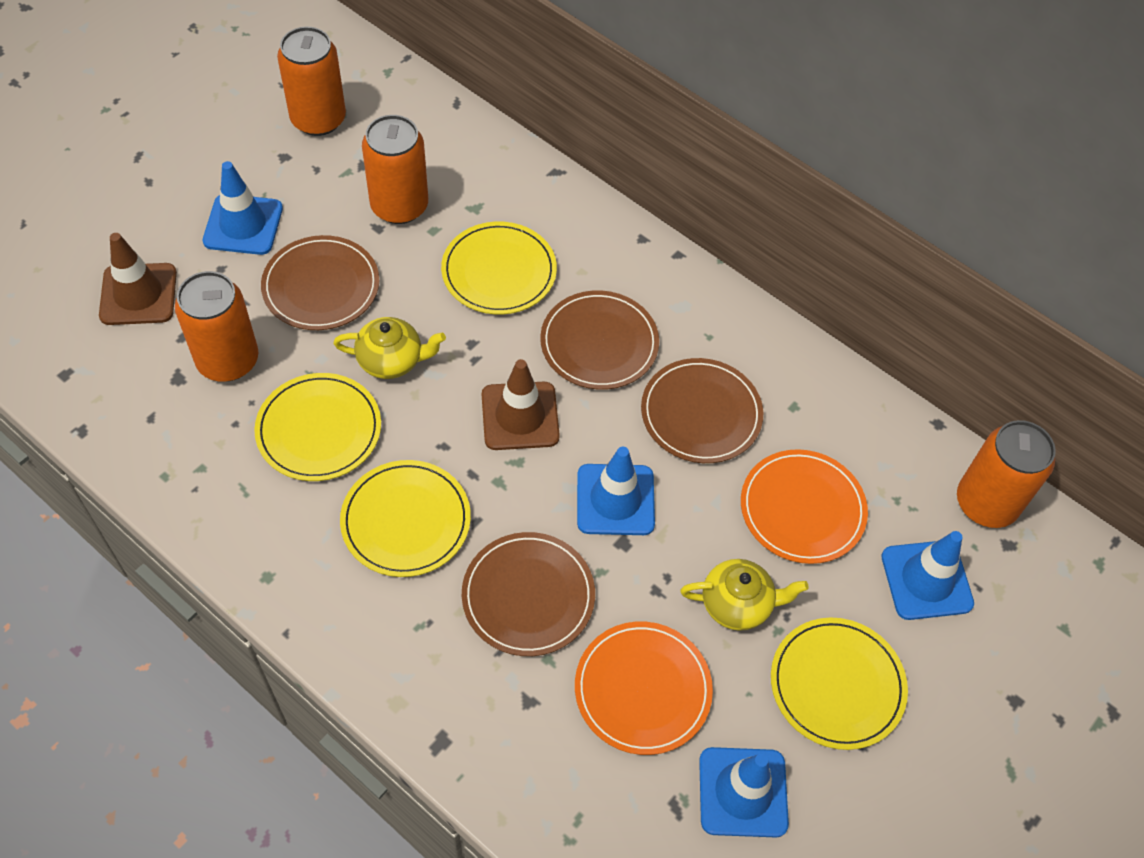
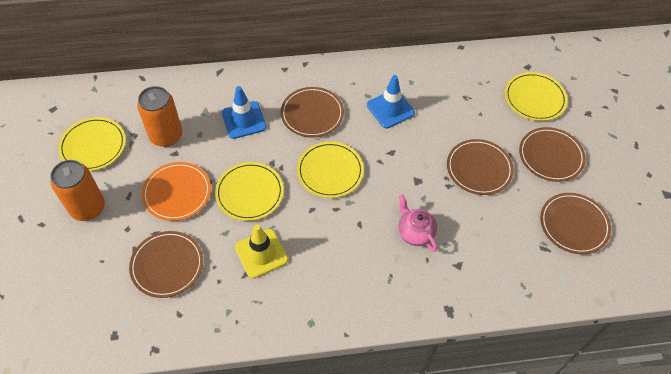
blue traffic cone: [203,161,283,255] [577,447,655,535] [699,747,789,837] [882,531,974,620] = 4 -> [222,86,266,139] [367,75,415,129] = 2
brown plate: [261,235,379,330] [462,532,595,656] [540,290,659,390] [641,358,763,463] = 4 -> [129,231,203,298] [281,87,344,138] [447,139,514,195] [519,127,586,182] [540,193,611,254] = 5
brown traffic cone: [99,233,177,325] [482,359,560,450] = 2 -> none = 0
orange can: [175,271,259,382] [277,27,346,136] [362,115,428,224] [957,420,1056,528] = 4 -> [50,160,105,221] [137,86,182,147] = 2
orange plate: [575,621,713,755] [741,449,868,564] = 2 -> [142,162,211,221] = 1
pink teapot: none = 0 -> [398,194,437,252] = 1
yellow teapot: [333,317,446,379] [680,559,809,631] = 2 -> none = 0
yellow traffic cone: none = 0 -> [235,225,288,279] = 1

